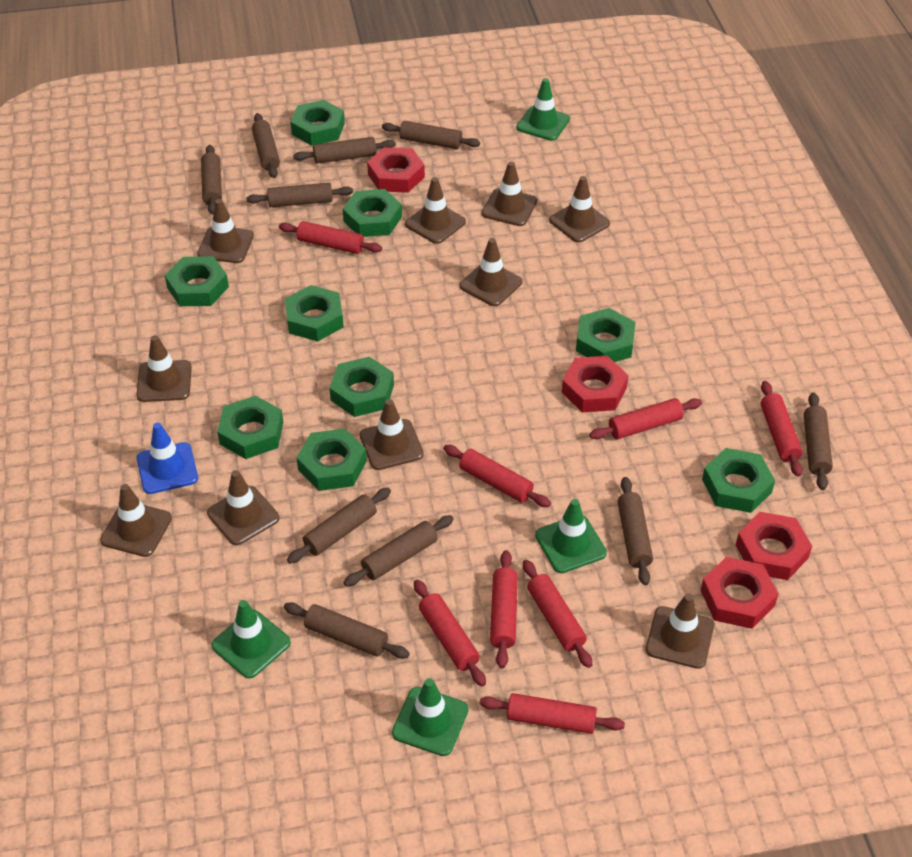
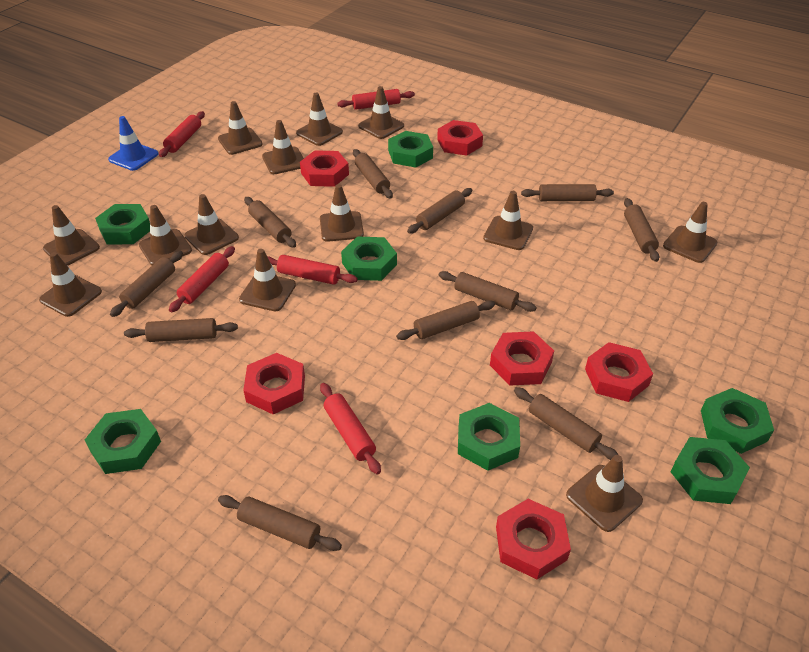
brown rolling pin: [201,145,222,215] [246,183,353,207] [252,113,280,178] [284,602,410,659] [287,488,391,564] [293,137,396,164] [343,515,454,587] [382,121,480,149] [618,477,653,585] [804,392,833,490] = 10 -> [110,251,183,317] [124,318,238,342] [218,495,342,551] [244,197,296,247] [353,149,393,199] [396,300,495,340] [407,188,472,234] [439,271,537,312] [514,387,618,460] [521,184,614,201] [624,198,660,262] = 11
brown traffic cone: [100,484,172,557] [136,335,192,402] [197,199,254,263] [207,470,279,545] [360,399,424,470] [405,177,466,244] [460,238,522,306] [482,162,537,226] [549,176,610,243] [646,593,714,669] = 10 -> [39,252,102,317] [43,205,100,266] [139,205,192,265] [184,194,239,255] [218,101,263,155] [239,249,296,311] [262,120,304,174] [296,93,343,146] [320,184,364,242] [358,86,404,139] [483,191,533,250] [566,455,643,532] [663,202,718,263] = 13
green nut: [165,256,229,306] [217,396,283,459] [285,285,344,341] [290,100,345,146] [297,428,367,491] [329,357,394,417] [343,189,402,237] [576,308,635,362] [702,448,775,513] = 9 -> [85,409,161,474] [95,204,150,244] [341,236,397,281] [388,131,433,168] [458,403,520,471] [671,437,750,504] [701,388,774,454] = 7
green traffic cone: [211,600,291,679] [392,678,469,756] [517,78,570,141] [535,499,607,573] = 4 -> none = 0
red nut: [367,147,425,193] [562,356,629,412] [701,557,778,629] [736,512,812,580] = 4 -> [243,353,305,414] [300,150,349,187] [437,120,483,156] [490,331,554,386] [496,499,571,579] [585,342,653,402] = 6
red rolling pin: [279,221,382,254] [414,579,486,687] [443,445,551,507] [480,693,625,734] [490,550,518,668] [523,560,592,668] [589,398,702,439] [761,381,803,477] = 8 -> [159,111,205,157] [169,246,235,312] [267,255,358,285] [320,383,381,474] [337,89,415,110] = 5

